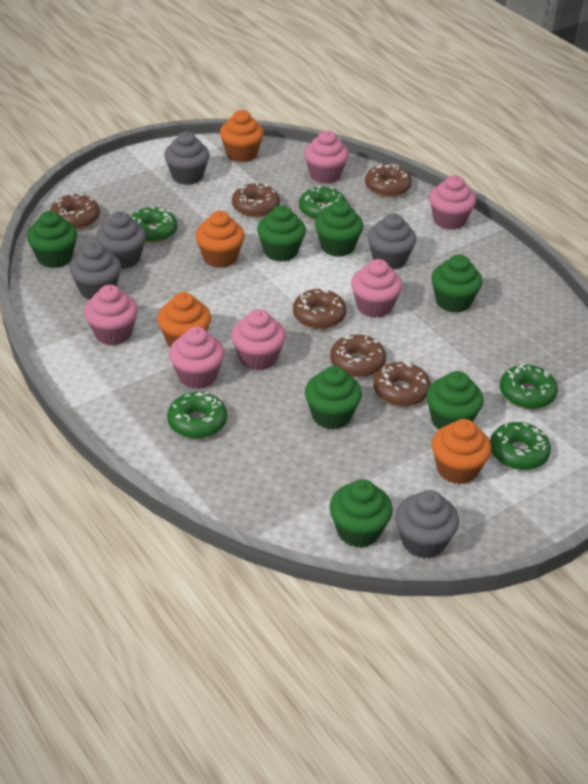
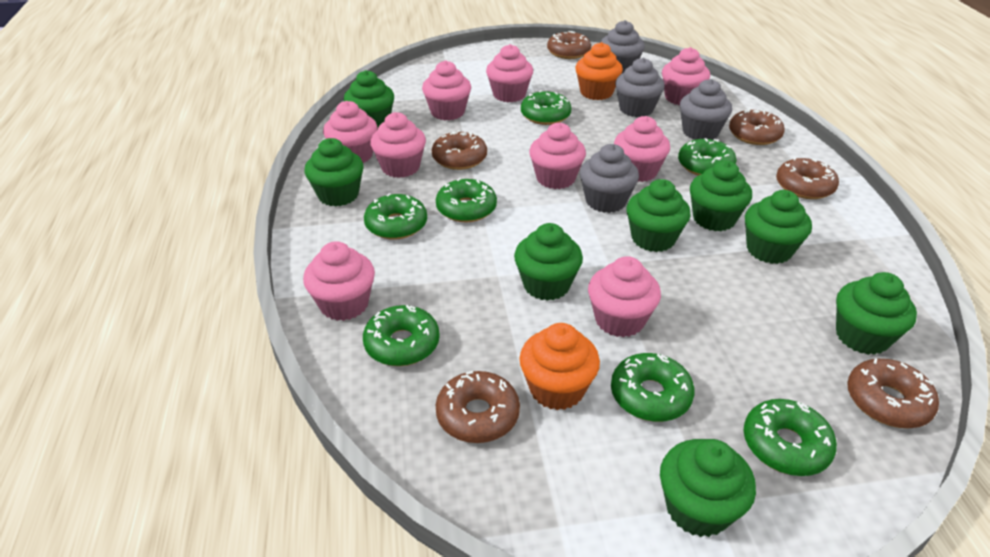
green cupcake: [27,211,77,268] [257,205,306,262] [305,366,362,430] [315,201,363,257] [330,479,393,548] [426,371,484,429] [431,254,482,313] = 7 -> [304,138,363,207] [344,70,394,130] [514,223,583,301] [627,179,691,252] [660,439,756,537] [690,161,752,231] [745,190,812,264] [836,272,917,355] = 8
green donut: [130,207,177,243] [167,392,227,439] [299,186,347,220] [490,422,551,470] [500,364,558,409] = 5 -> [363,305,440,366] [364,193,427,240] [436,178,497,222] [521,90,572,125] [611,353,695,422] [678,138,737,176] [744,399,837,476] = 7
grey cupcake: [70,242,121,299] [96,211,146,269] [164,132,210,185] [368,213,416,270] [395,490,459,558] = 5 -> [580,144,639,213] [601,20,645,73] [615,58,665,117] [680,79,732,139] = 4
orange cupcake: [157,292,211,347] [195,211,245,268] [220,110,264,162] [432,419,491,484] = 4 -> [519,323,600,410] [575,42,623,100] = 2
pink cupcake: [84,285,138,345] [169,327,225,389] [231,309,286,371] [304,131,349,183] [351,259,403,318] [429,175,476,230] = 6 -> [303,241,375,321] [323,101,378,163] [370,112,426,178] [422,60,471,120] [486,44,533,102] [529,123,586,189] [588,256,661,337] [614,116,670,182] [662,47,710,105] = 9

